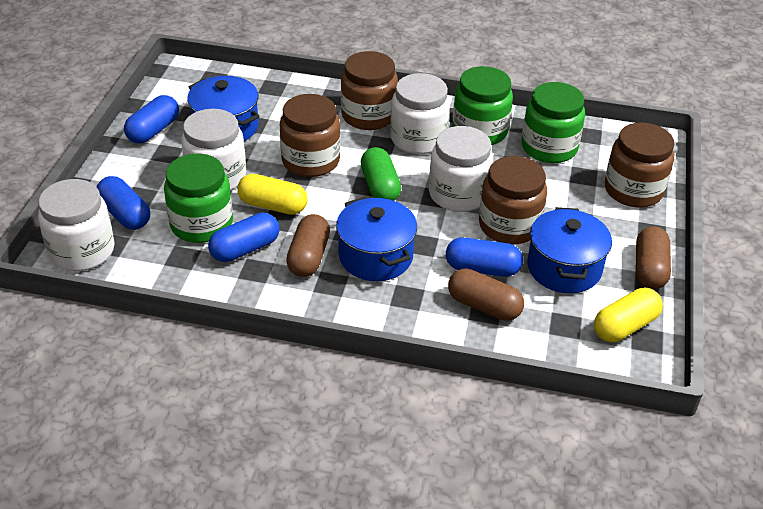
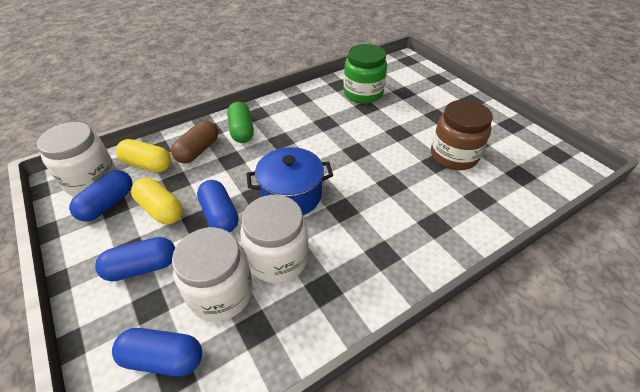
blue pot: [187,76,260,141] [336,197,417,281] [527,207,612,293] = 3 -> [246,147,333,215] = 1
brown capsule: [286,214,330,277] [448,268,524,321] [636,226,671,289] = 3 -> [171,121,218,164] = 1
brown jar: [280,94,340,177] [341,51,398,130] [479,156,547,244] [605,122,674,207] = 4 -> [431,100,493,170] = 1
green jar: [164,154,233,243] [452,66,513,145] [522,82,585,163] = 3 -> [344,44,387,104] = 1
white jar: [38,179,115,271] [181,109,246,190] [390,73,450,154] [429,126,493,212] = 4 -> [37,122,116,196] [172,227,253,322] [240,195,309,283] = 3

